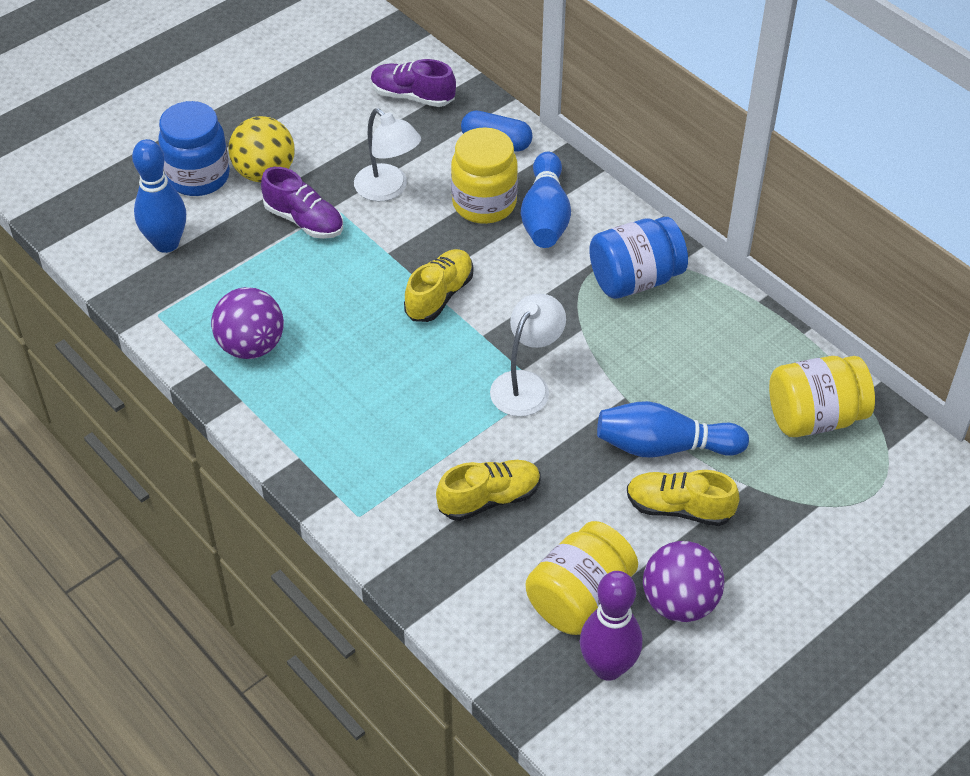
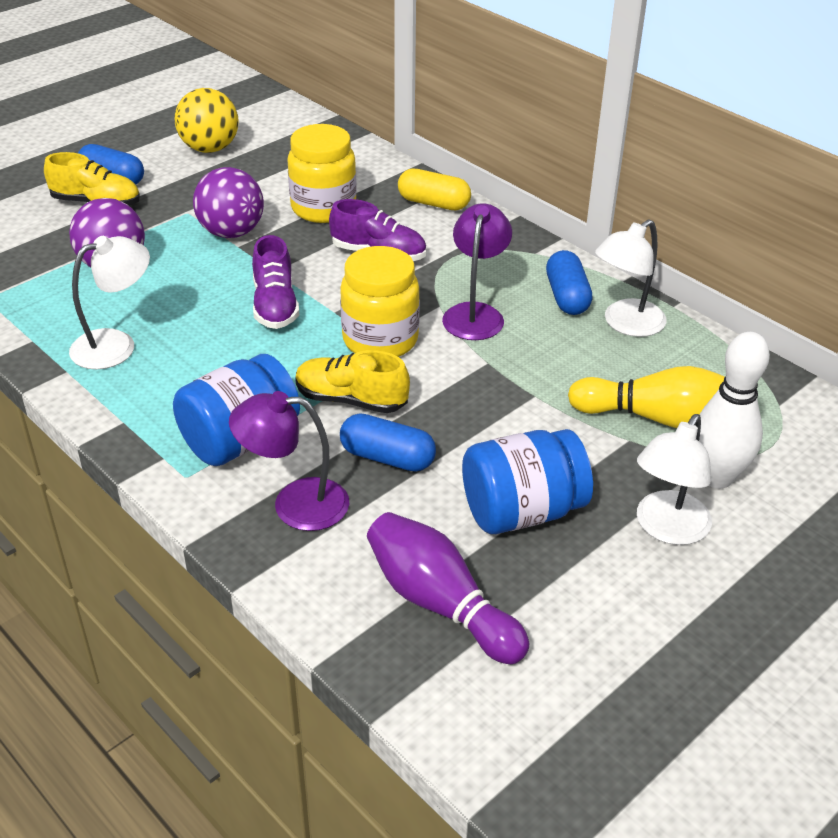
blue bowling pin: [132,139,186,253] [521,152,571,248] [597,401,749,458] = 3 -> none = 0
blue capsule: [461,110,533,152] = 1 -> [78,144,144,185] [340,413,436,472] [546,250,593,315] = 3
purple lamp: none = 0 -> [229,391,349,531] [442,203,512,340] = 2
white bowling pin: none = 0 -> [699,332,770,489] = 1
white lamp: [354,108,421,201] [490,294,566,416] = 2 -> [69,236,150,369] [595,220,667,337] [637,414,712,545] = 3
yellow bowling pin: none = 0 -> [568,366,725,428] = 1
yellow capsule: none = 0 -> [398,169,471,210] = 1
yellow jar: [451,127,518,224] [526,521,638,635] [769,356,875,437] = 3 -> [287,124,357,223] [340,246,420,357] = 2
yellow shoe: [404,249,473,322] [436,460,540,521] [627,470,740,526] = 3 -> [44,152,140,206] [295,350,410,413] = 2

